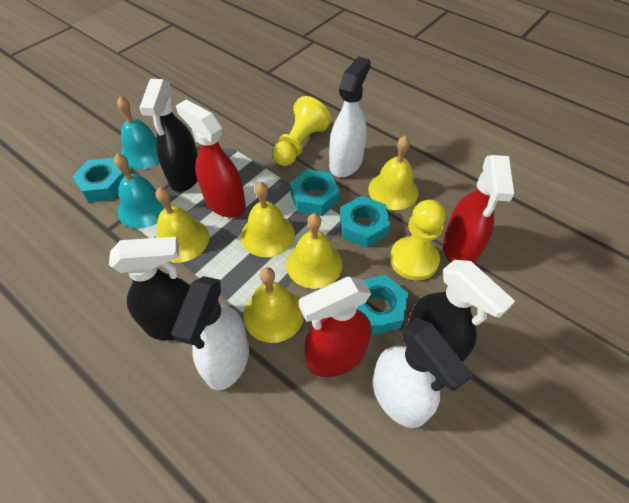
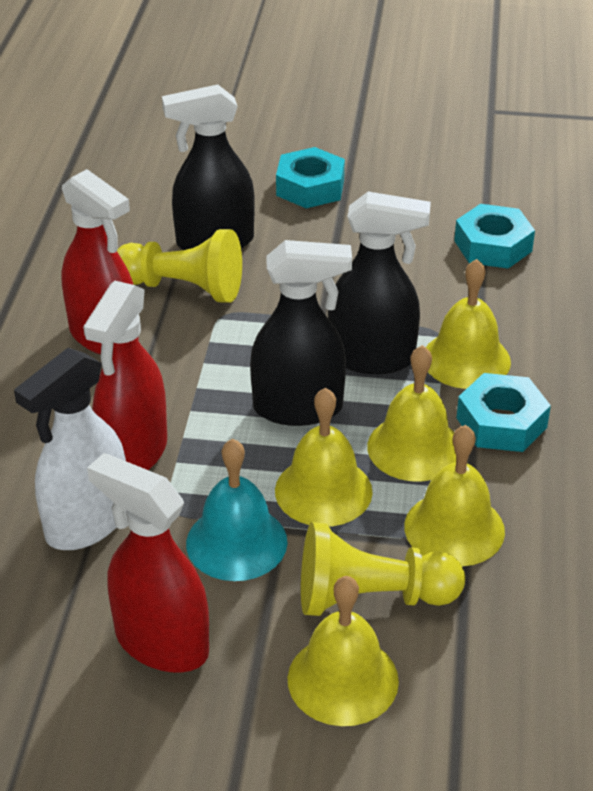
turquoise bell: [114,154,165,229] [117,96,159,170] = 2 -> [186,439,288,581] = 1
turquoise nut: [72,158,125,202] [290,169,340,216] [340,196,390,247] [357,275,408,335] = 4 -> [276,147,345,208] [454,204,535,269] [457,373,551,452] = 3
white spray bottle: [171,276,249,390] [329,56,371,177] [373,318,473,428] = 3 -> [14,348,126,550] = 1

